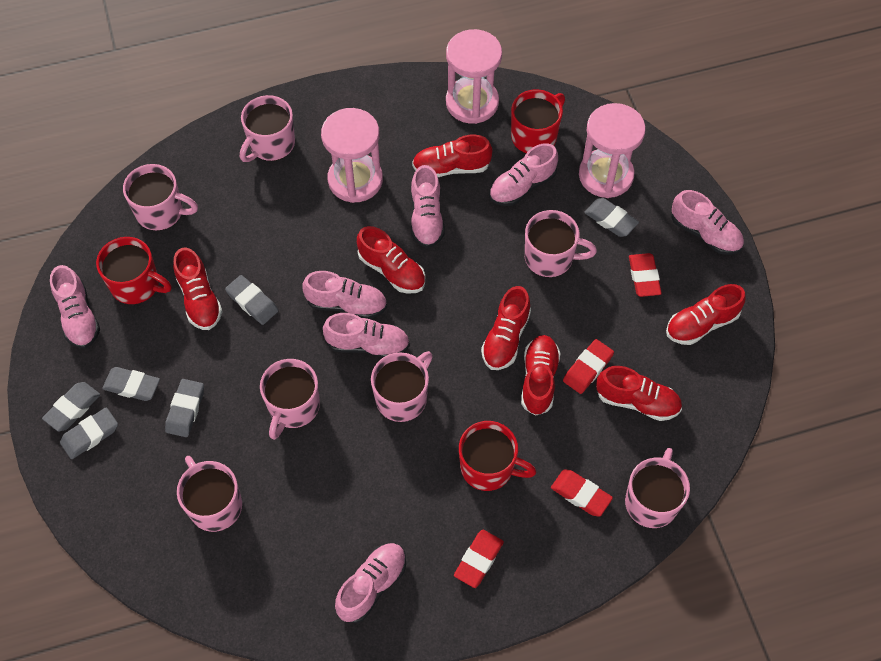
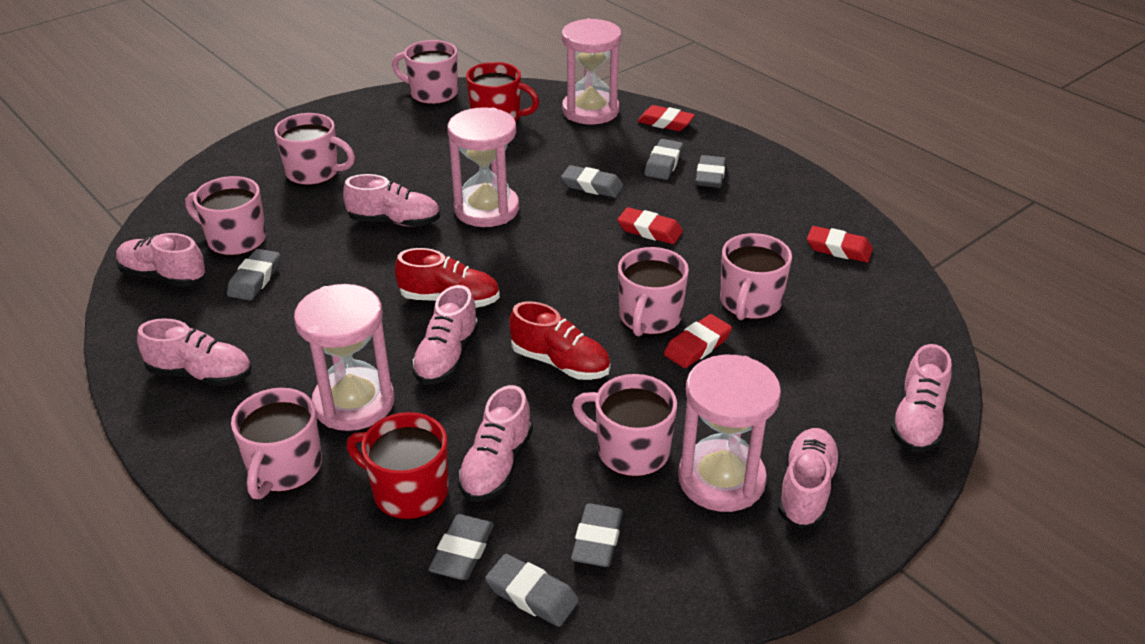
grey eraser: [42,382,100,432] [60,407,118,459] [102,367,160,401] [165,379,204,437] [225,275,279,325] [584,198,639,237] = 6 -> [227,249,280,300] [428,514,494,580] [485,554,579,627] [561,165,623,197] [571,503,623,567] [645,139,683,180] [696,155,726,188] = 7
pink hourglass: [321,108,383,203] [446,29,502,124] [579,103,646,198] = 3 -> [294,284,394,431] [447,107,519,227] [562,18,621,124] [678,355,781,512] = 4
red mug: [96,237,172,304] [459,421,536,491] [511,89,565,153] = 3 -> [346,412,449,520] [466,62,539,122] = 2
red shoe: [173,247,223,330] [357,226,425,294] [412,135,492,177] [481,286,531,370] [521,335,560,416] [596,366,682,421] [666,284,746,345] = 7 -> [395,248,500,308] [509,301,611,380] = 2

